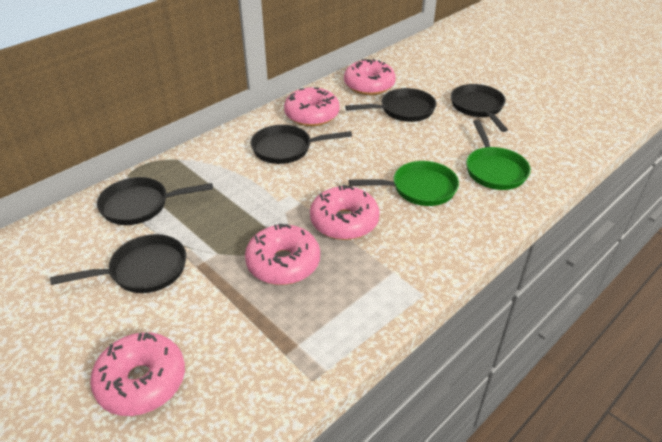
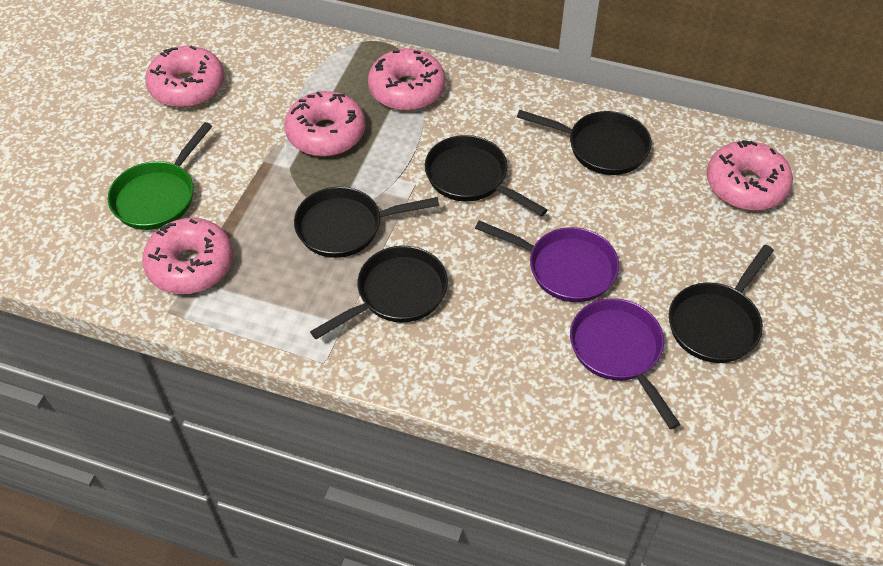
green pan: [349,161,459,206] [466,120,531,190] = 2 -> [108,122,212,230] = 1
purple pan: none = 0 -> [475,220,619,302] [570,298,680,429] = 2

